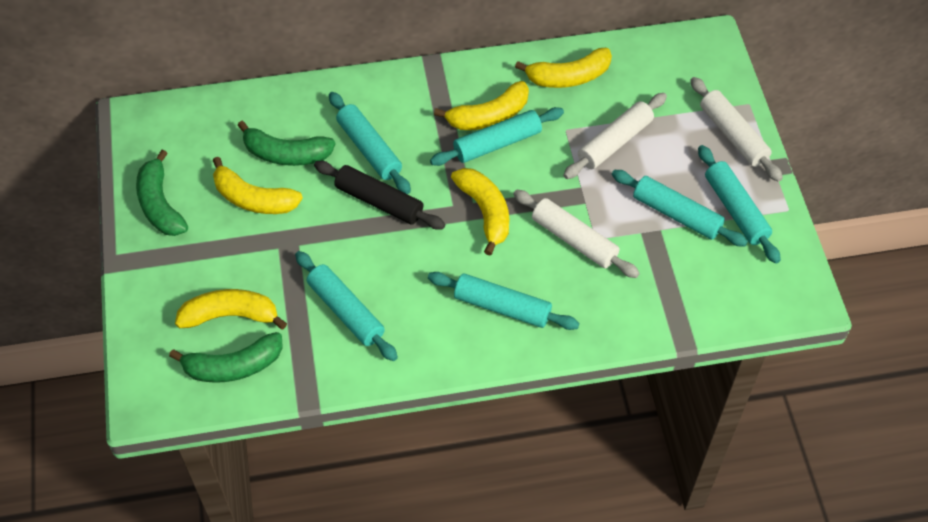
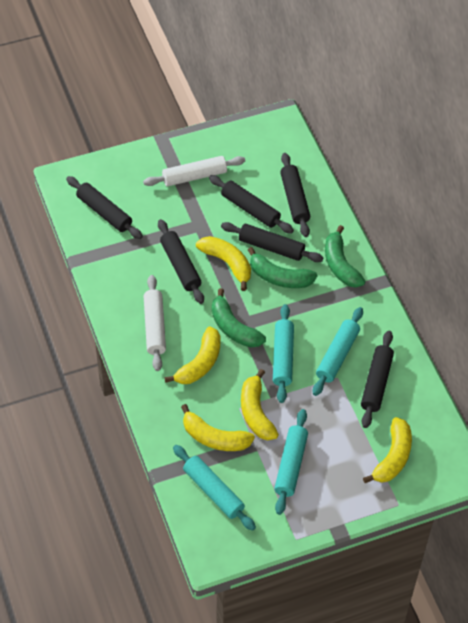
black rolling pin: [314,161,445,230] = 1 -> [66,176,143,239] [158,219,204,304] [209,175,294,234] [221,222,323,262] [280,153,310,237] [361,331,394,428] = 6
turquoise rolling pin: [295,251,398,361] [329,92,411,194] [428,272,579,330] [430,107,564,166] [612,170,748,247] [698,145,781,264] = 6 -> [173,445,256,531] [273,304,294,403] [274,409,308,515] [313,307,363,396] = 4
white rolling pin: [513,190,640,278] [563,93,667,179] [690,77,783,182] = 3 -> [143,156,245,187] [144,275,166,371] = 2

